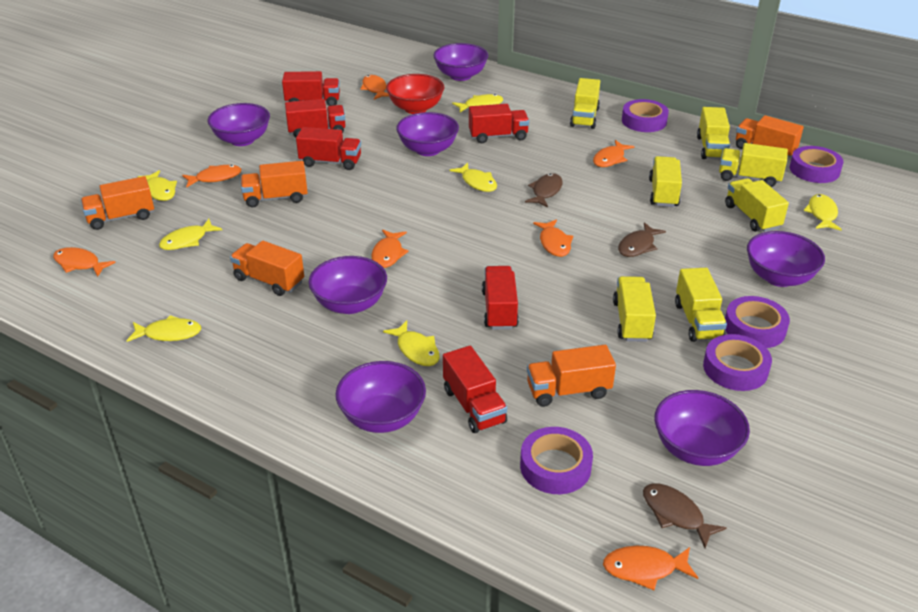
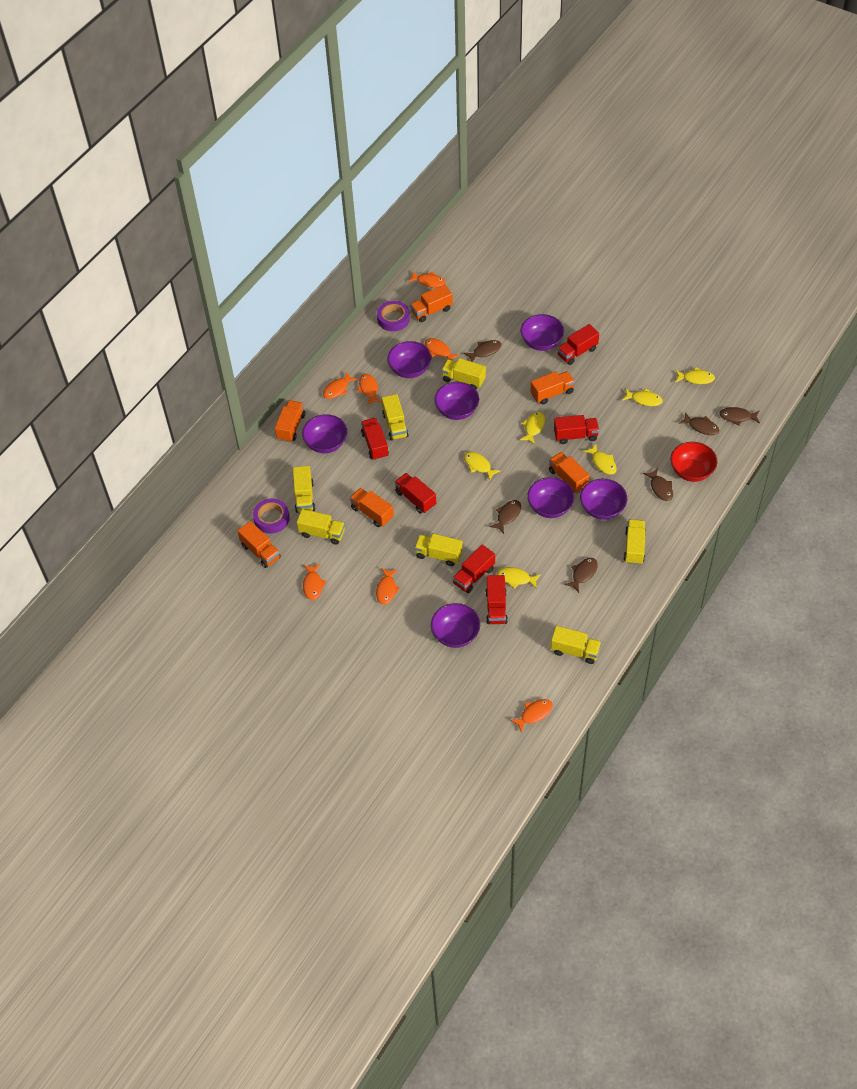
brown fish: [525,173,563,207] [618,222,666,257] [643,483,727,548] = 3 -> [464,340,501,362] [490,500,521,534] [564,558,598,593] [643,468,673,501] [679,412,719,435] [719,407,760,426] = 6
orange truck: [81,176,154,230] [230,241,304,296] [241,161,308,207] [527,345,616,407] [736,115,804,158] = 5 -> [237,521,281,568] [275,400,305,442] [350,488,394,527] [410,284,453,322] [530,371,575,405] [549,452,590,494] = 6
purple tape: [520,427,593,494] [622,99,669,132] [703,334,772,391] [725,296,790,348] [790,146,843,183] = 5 -> [253,498,289,534] [377,301,410,331] = 2
yellow fish: [127,315,201,342] [138,170,177,201] [159,219,222,250] [383,321,440,366] [450,163,497,192] [452,94,503,113] [804,194,842,231] = 7 -> [464,452,500,480] [497,567,541,589] [520,412,545,444] [584,444,617,475] [622,388,663,406] [676,367,715,384] = 6

